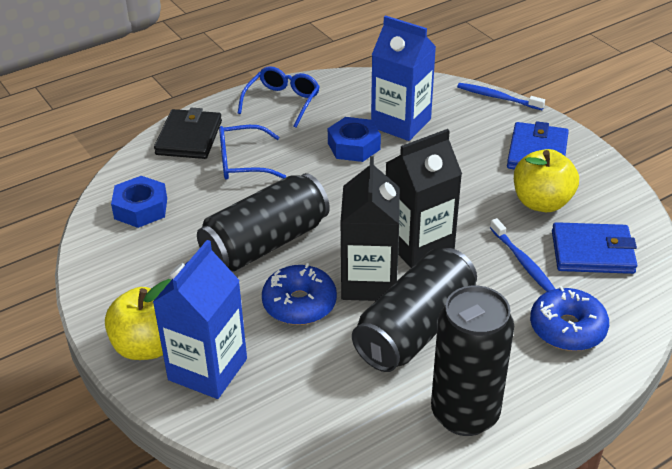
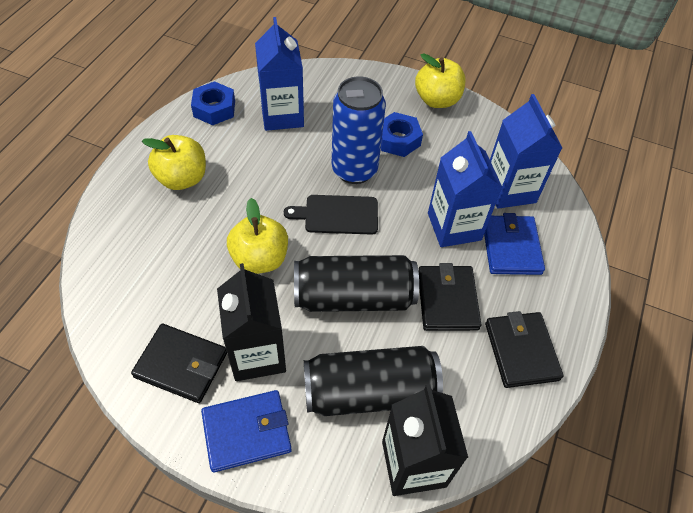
black can: [197,173,330,272] [352,248,477,372] [431,286,514,436] = 3 -> [294,255,419,312] [304,346,443,416] = 2
black cutting board: none = 0 -> [284,195,378,235] = 1
black wallet: [154,108,222,159] = 1 -> [131,323,227,403] [418,263,481,331] [485,311,563,388] = 3
blue can: none = 0 -> [332,76,386,184] = 1
blue carton: [153,240,247,399] [371,15,436,141] = 2 -> [255,17,304,131] [428,131,502,247] [490,94,562,209] = 3
blue donut: [262,263,337,325] [530,286,609,351] = 2 -> none = 0
blue glasses: [219,125,286,180] [238,66,320,128] = 2 -> none = 0
blue toothbrush: [457,83,545,110] [490,218,555,292] = 2 -> none = 0
yellow apple: [105,279,172,360] [514,149,579,212] = 2 -> [142,135,206,190] [227,198,288,274] [415,53,466,108] = 3

